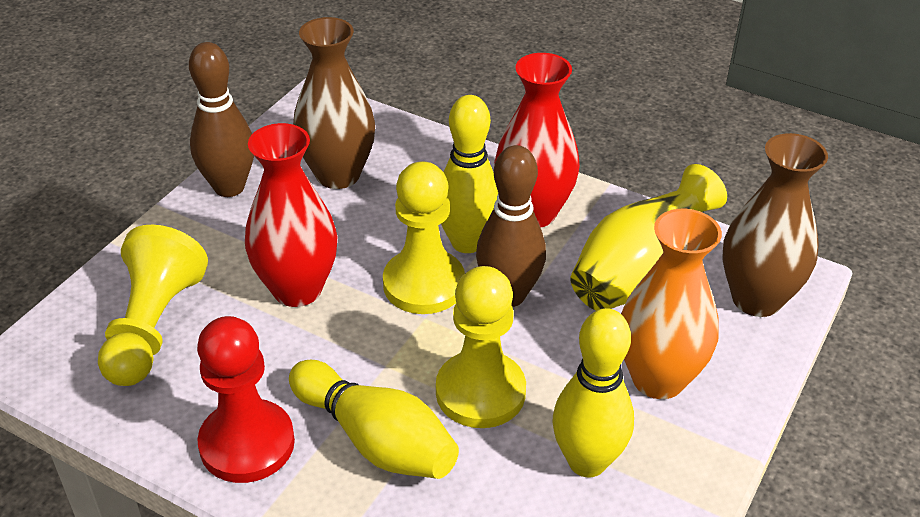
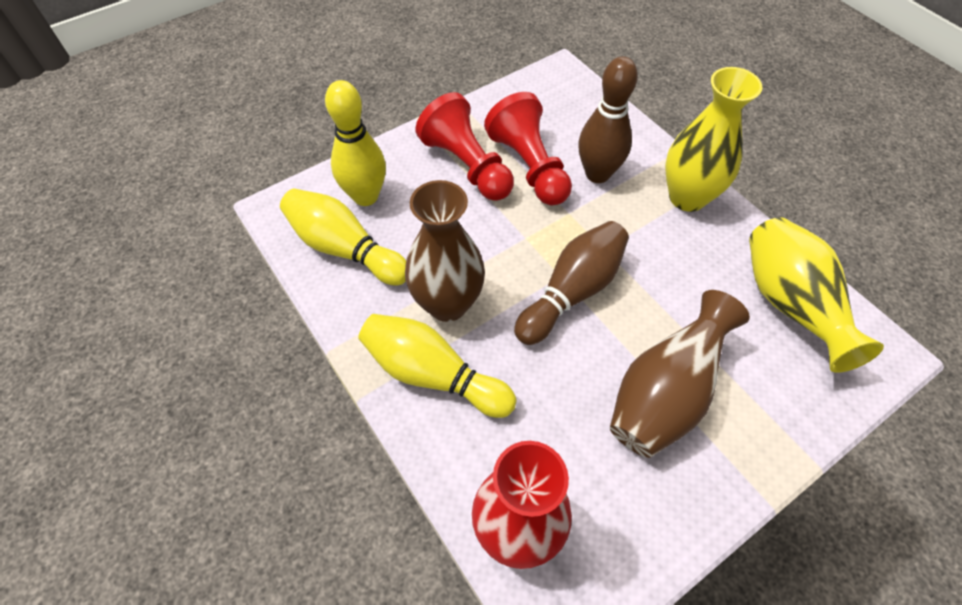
orange vase: [621,209,722,399] = 1 -> none = 0
red pawn: [197,316,295,483] = 1 -> [416,92,514,201] [484,92,572,205] = 2
red vase: [245,123,337,307] [494,53,580,228] = 2 -> [472,441,572,569] = 1
yellow pawn: [98,225,208,386] [383,161,465,314] [436,266,526,428] = 3 -> none = 0
yellow vase: [570,164,727,311] = 1 -> [665,67,763,212] [749,217,884,373] = 2

